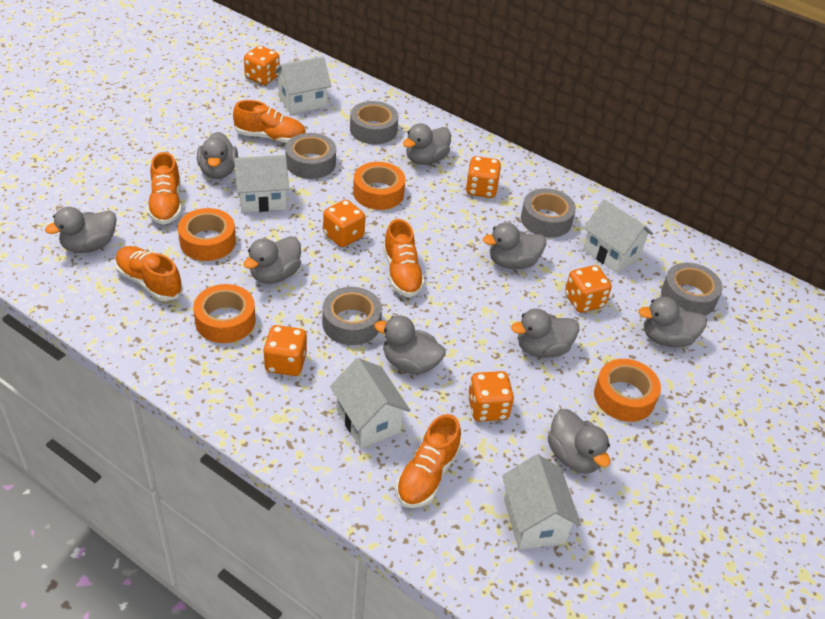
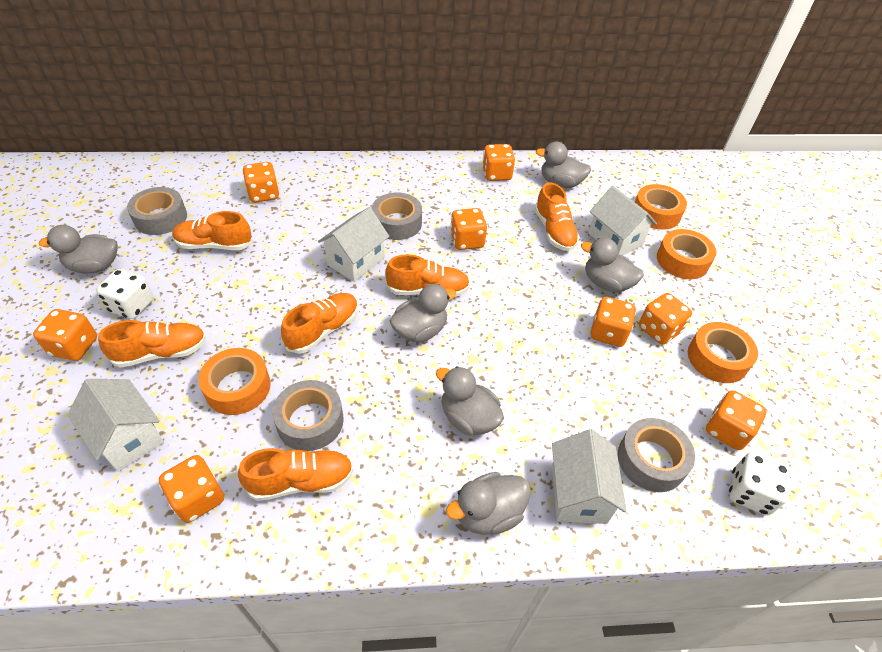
grey duck: [45,207,117,253] [197,132,238,179] [243,236,301,284] [374,315,446,374] [403,123,451,165] [483,222,546,269] [511,308,579,358] [548,409,610,474] [638,297,707,347] = 9 -> [39,225,118,274] [390,284,456,342] [436,366,504,436] [446,472,531,535] [536,142,591,188] [581,238,644,292] = 6
grey tape: [285,133,336,179] [322,287,382,345] [350,101,398,144] [521,188,576,238] [661,263,723,316] = 5 -> [127,187,187,235] [272,380,344,451] [372,193,422,240] [618,418,695,492] = 4
orange dice: [244,46,280,85] [263,325,307,376] [323,200,365,247] [466,156,501,198] [467,371,514,422] [565,265,612,313] = 6 -> [33,309,97,361] [159,455,224,523] [243,162,279,203] [450,208,487,250] [482,144,515,181] [590,297,636,347] [639,293,692,344] [706,391,767,450] = 8
orange shoe: [115,246,183,301] [148,152,182,225] [233,100,306,143] [383,219,425,297] [396,414,461,508] = 5 -> [98,320,207,367] [172,211,253,250] [238,448,353,501] [281,293,358,354] [385,254,470,297] [535,183,580,251] = 6
white dice: none = 0 -> [96,269,154,319] [729,452,791,515] = 2
white house: [234,155,289,213] [274,57,331,114] [330,358,410,448] [502,455,581,550] [583,199,653,273] = 5 -> [67,379,164,472] [318,207,389,282] [552,429,627,524] [589,186,657,256] = 4

